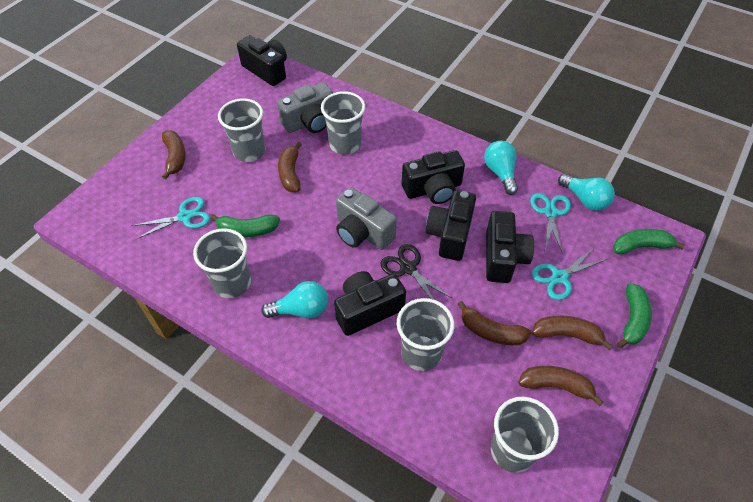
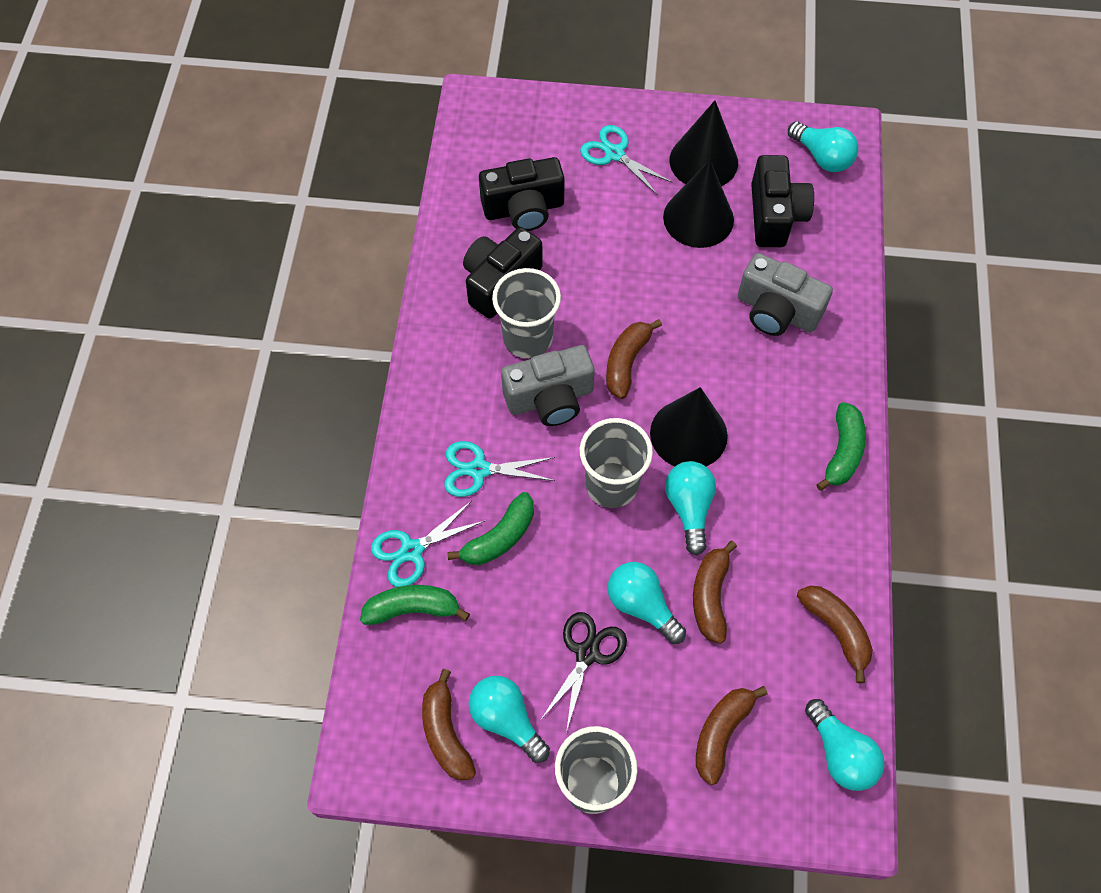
black camera: [237,35,287,86] [334,271,406,336] [402,150,465,204] [426,190,476,261] [486,211,534,283] = 5 -> [463,227,543,319] [479,157,565,231] [751,155,814,247] = 3
black cone: none = 0 -> [650,387,728,467] [663,160,734,248] [670,101,738,186] = 3
grey cup: [193,228,251,298] [218,98,266,162] [321,91,365,154] [397,298,454,371] [491,397,559,473] = 5 -> [492,268,561,358] [555,726,637,814] [580,418,653,508] = 3
turquoise light bulb: [261,281,328,318] [484,141,518,195] [558,174,615,211] = 3 -> [468,676,550,763] [607,562,686,644] [665,461,716,555] [788,122,858,172] [805,699,884,791] = 5

